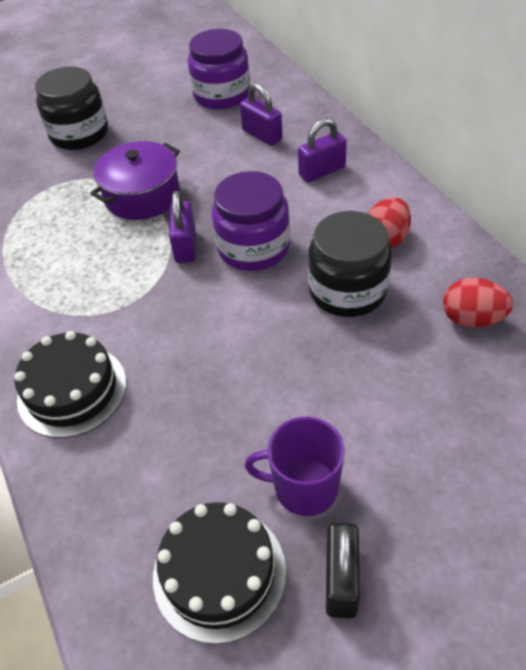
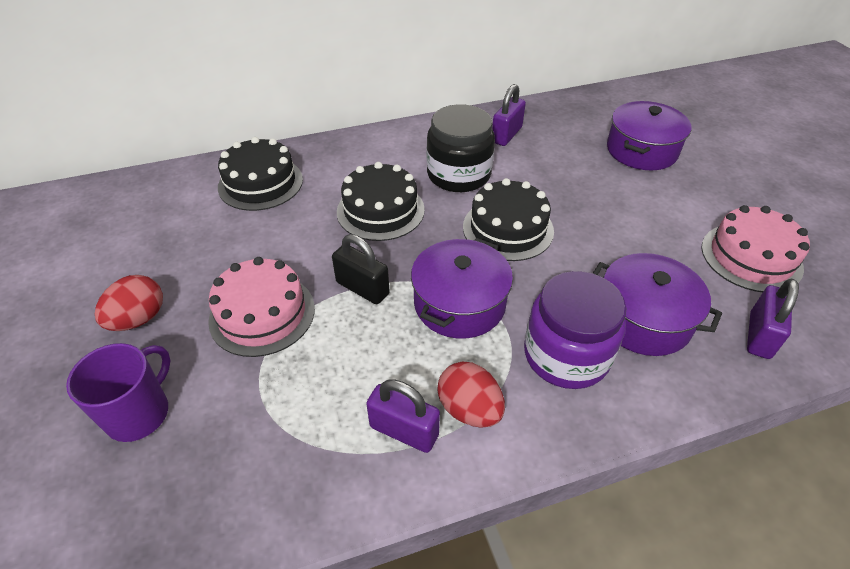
black cake: [14,331,126,438] [153,502,286,644] = 2 -> [218,137,303,211] [337,162,425,241] [463,178,554,261] = 3
black jar: [35,66,108,150] [308,211,392,317] = 2 -> [427,104,495,192] = 1
pink cake: none = 0 -> [208,257,315,357] [701,205,810,292] = 2
purple jar: [188,29,250,109] [212,171,290,271] = 2 -> [524,271,626,389] = 1
purple pot: [90,141,180,220] = 1 -> [411,238,513,339] [593,253,722,356] [607,101,691,170] = 3

